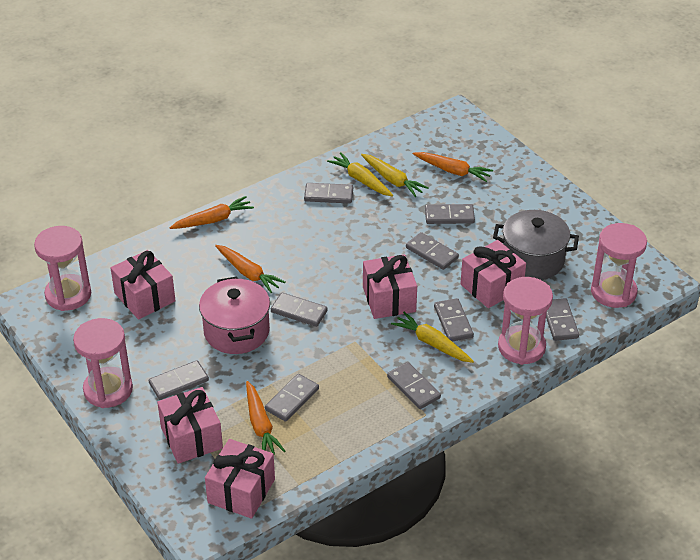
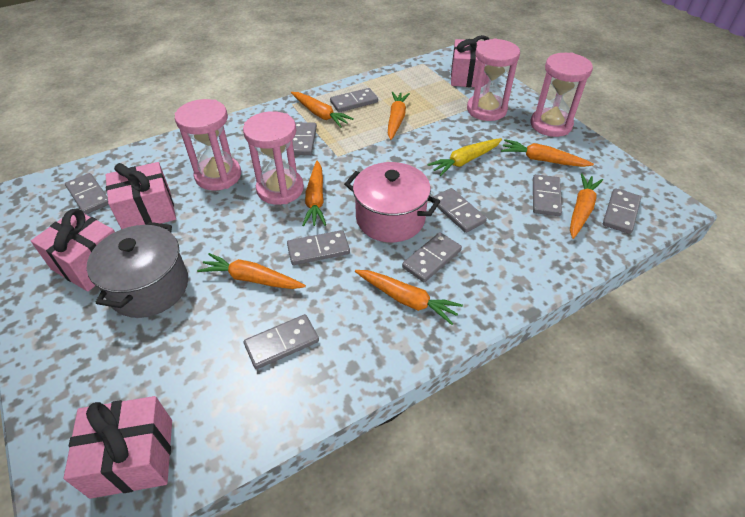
orange carrot: [170,196,254,229] [215,245,286,293] [246,381,285,455] [413,152,493,182] = 4 -> [197,253,306,289] [291,92,354,128] [302,161,326,226] [355,270,463,325] [388,92,410,140] [501,139,594,167] [570,173,603,239] = 7
pink gift: [110,250,176,320] [157,387,223,464] [205,439,275,519] [363,254,417,319] [460,240,526,308] = 5 -> [31,208,115,292] [64,396,172,499] [105,162,176,229] [451,35,489,87] = 4
yellow carrot: [327,152,393,197] [361,154,429,197] [391,312,474,363] = 3 -> [427,138,502,176] = 1

